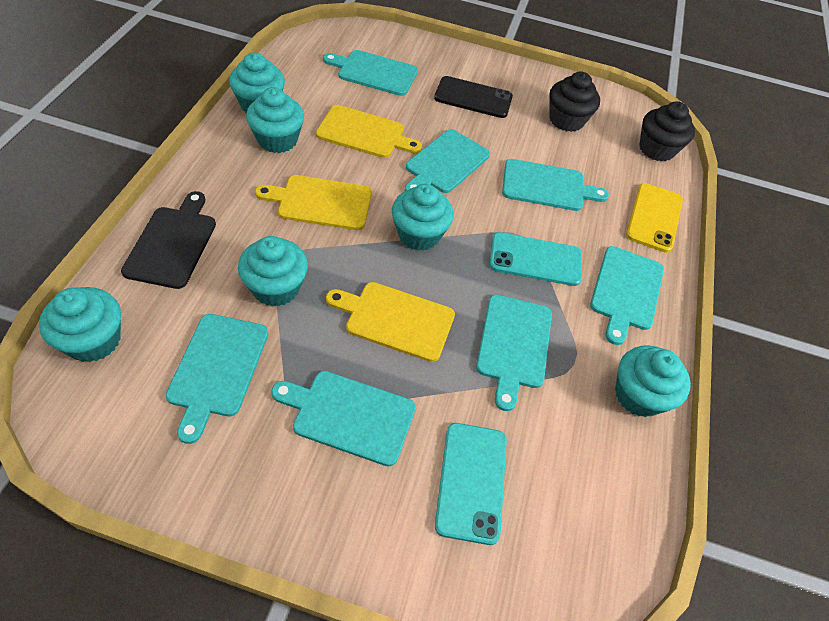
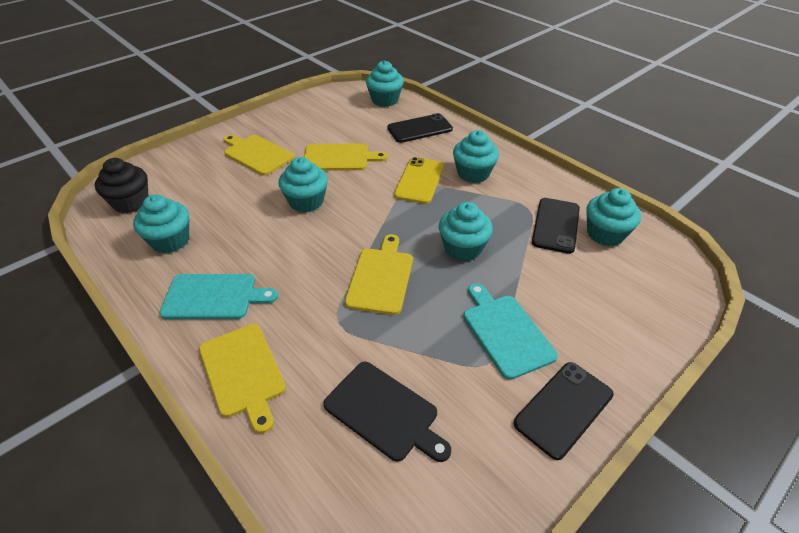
black cupcake: [549,71,600,132] [639,101,695,162] = 2 -> [95,158,148,213] = 1
black phone: [434,76,513,118] = 1 -> [387,113,453,143] [514,362,614,460] [532,198,580,254] = 3
turquoise cutting board: [166,314,268,444] [271,371,416,466] [323,50,418,96] [405,129,490,193] [476,295,552,411] [502,159,609,211] [590,246,664,345] = 7 -> [160,274,278,319] [463,283,558,380] = 2
turquoise phone: [435,423,507,545] [489,232,582,286] = 2 -> none = 0
yellow cutting board: [255,175,372,230] [316,105,422,158] [326,282,455,362] = 3 -> [199,324,286,434] [223,134,294,176] [304,144,388,171] [345,234,413,315] = 4

